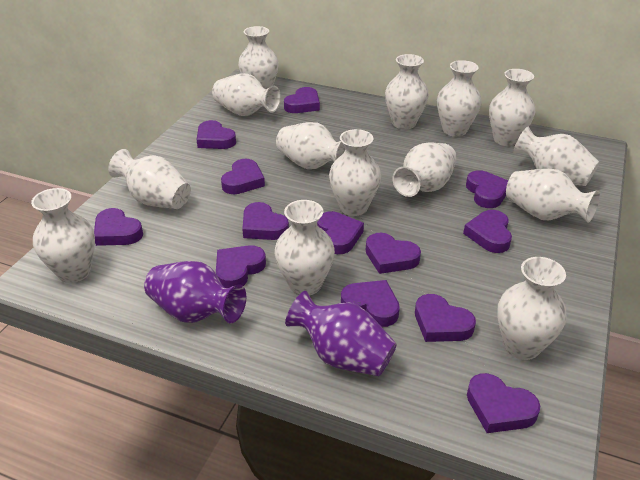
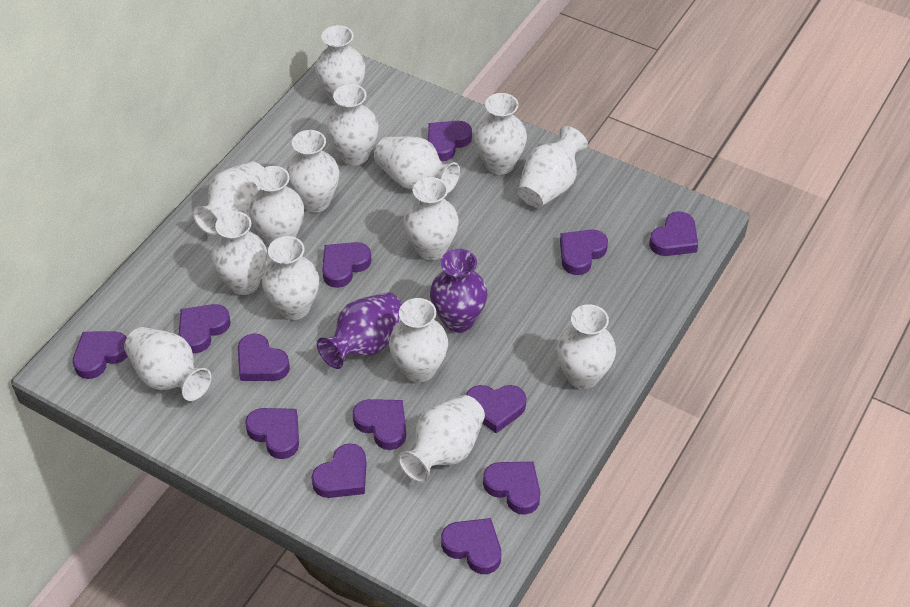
white vase: [31,188,95,283] [108,149,191,209] [212,73,281,116] [238,26,279,89] [275,200,335,296] [276,122,346,169] [329,129,381,216] [385,54,429,129] [392,143,457,197] [437,60,482,137] [489,69,535,146] [497,257,566,360] [506,169,600,223] [513,127,599,186] = 14 -> [124,327,212,401] [193,162,264,235] [211,211,267,295] [249,166,304,245] [262,236,319,320] [286,130,339,212] [315,25,365,106] [326,84,379,166] [374,136,460,193] [389,298,448,383] [398,395,485,483] [403,177,459,260] [474,93,527,175] [518,126,588,208] [556,304,616,389] = 15

